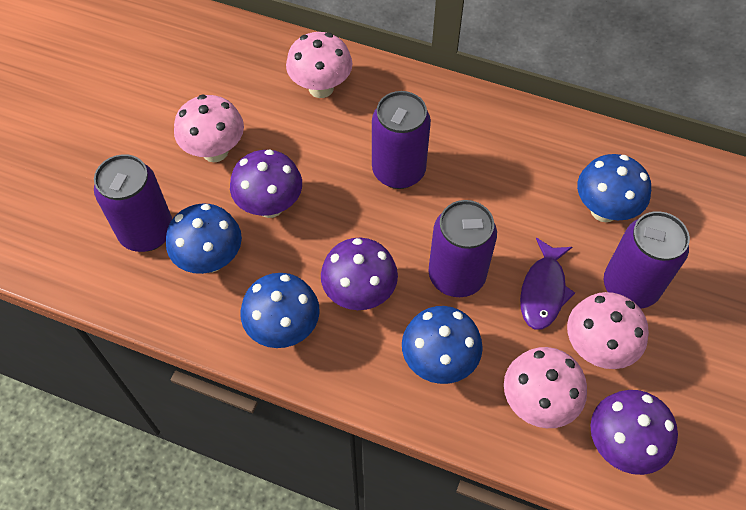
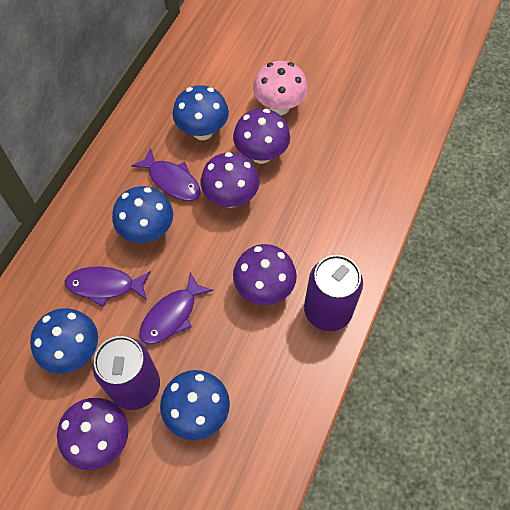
pink mushroom: [174,95,244,162] [286,32,353,98] [504,347,587,428] [567,292,649,369] = 4 -> [253,61,308,115] = 1
purple can: [94,154,172,252] [372,91,431,189] [429,200,497,297] [604,211,690,309] = 4 -> [93,336,160,410] [304,255,363,331] = 2
purple fish: [520,238,575,330] = 1 -> [65,266,151,307] [131,148,201,201] [139,272,213,344] = 3
purple mushroom: [230,150,302,218] [321,238,398,310] [590,390,678,475] = 3 -> [57,398,129,470] [201,152,260,208] [233,109,290,164] [233,244,297,305] = 4

